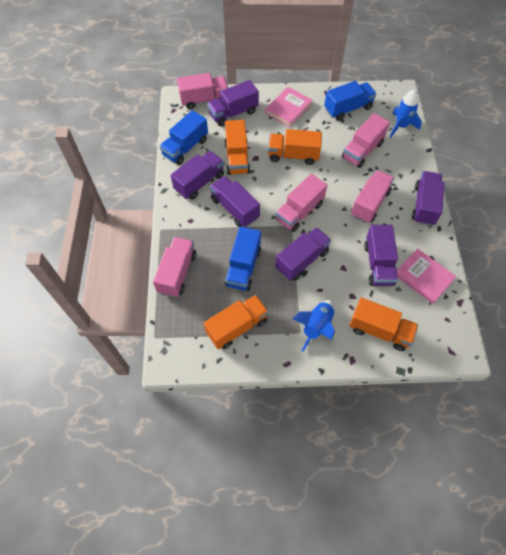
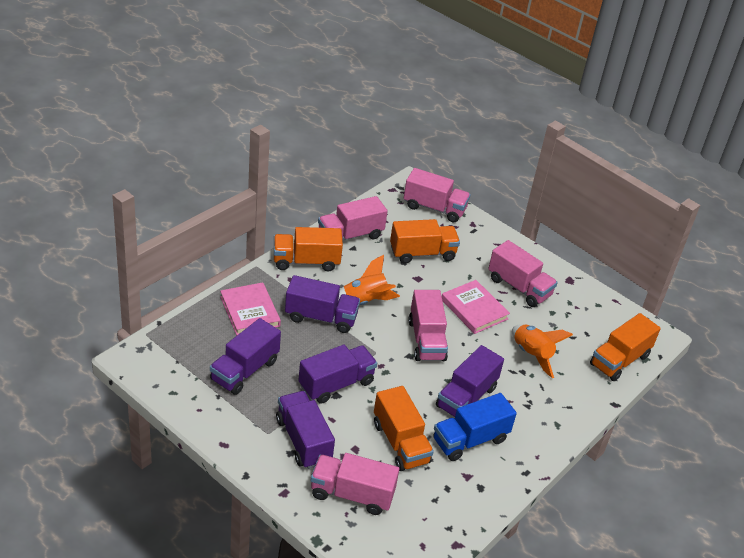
blue rocket: [292,300,335,352] [390,89,422,137] = 2 -> none = 0
blue truck: [159,110,208,165] [225,227,261,291] [324,81,376,121] = 3 -> [433,393,517,461] = 1
orange rocket: none = 0 -> [338,255,400,305] [512,324,573,378] = 2
purple truck: [171,151,224,200] [207,80,259,126] [210,176,260,227] [275,227,331,281] [364,225,398,286] [412,171,445,226] = 6 -> [210,318,281,395] [276,391,335,469] [285,275,360,333] [298,345,377,404] [436,345,504,417] = 5

